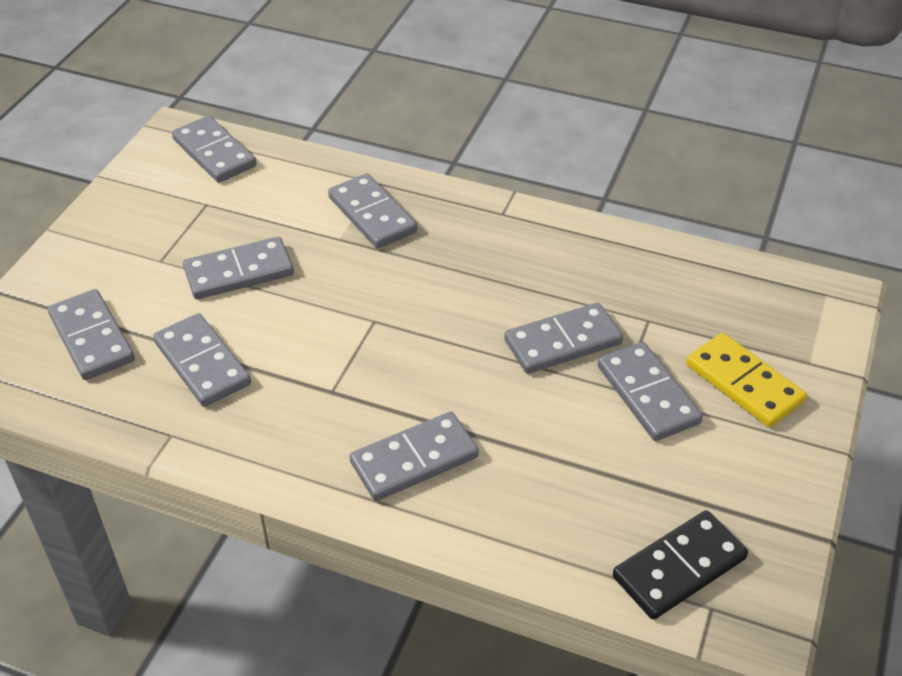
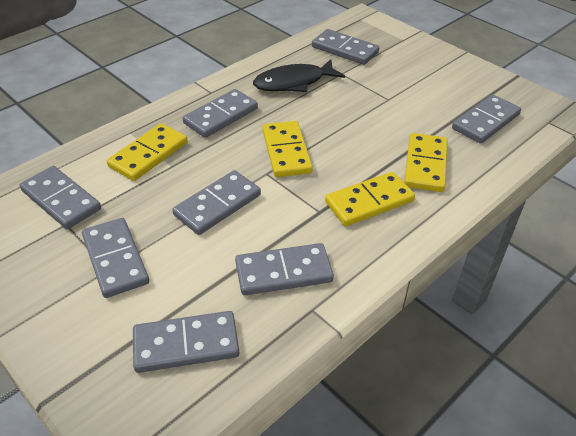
black domino: [613,510,748,620] = 1 -> none = 0
black fish: none = 0 -> [253,59,345,92] = 1
yellow domino: [686,333,807,427] = 1 -> [107,123,187,181] [262,121,313,177] [325,172,415,226] [404,133,448,192] = 4

